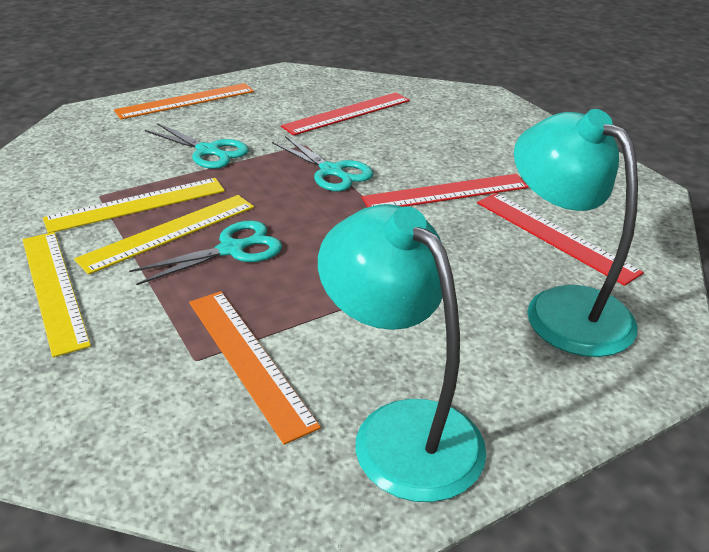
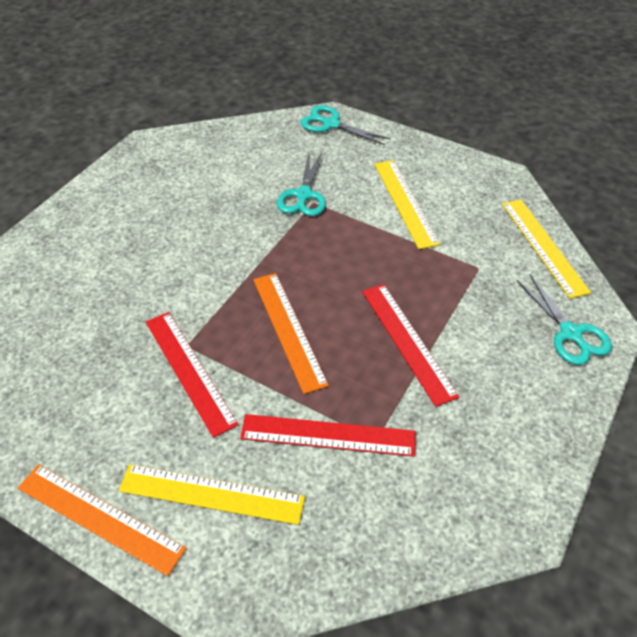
turquoise lamp: [318,204,486,502] [514,109,638,357] = 2 -> none = 0

